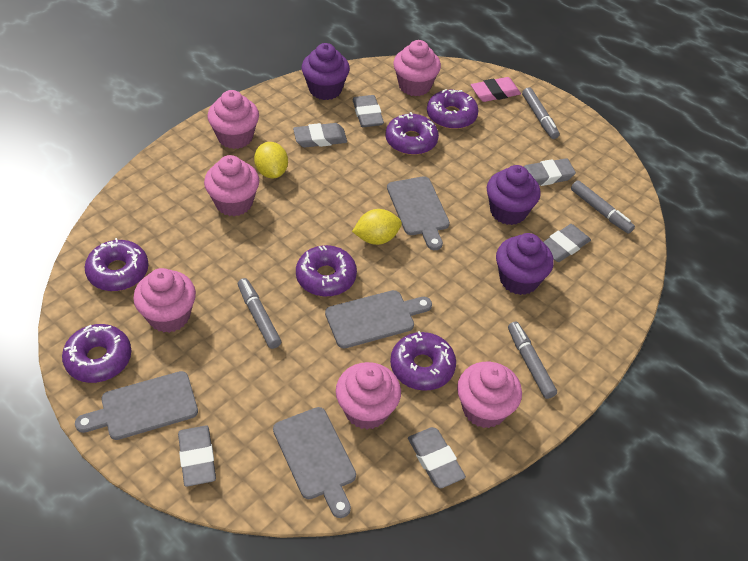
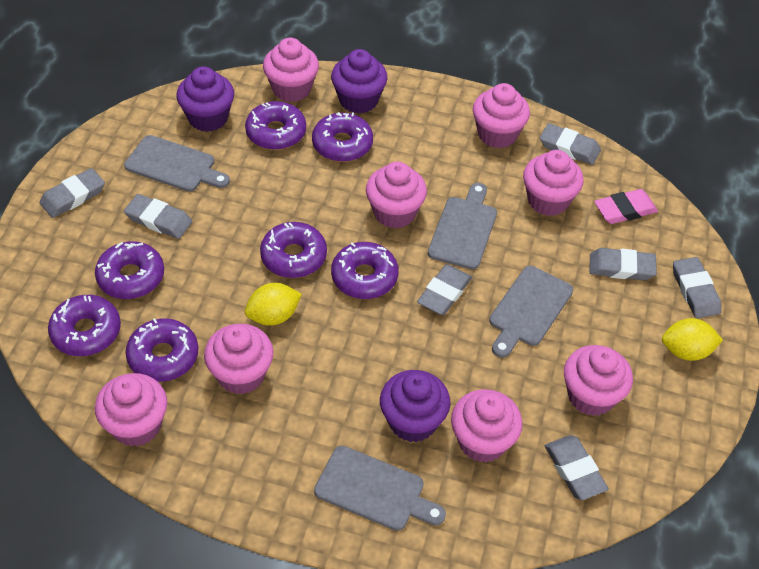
grey eraser: [178,426,216,487] [293,123,347,148] [352,95,384,127] [408,427,466,489] [524,158,576,186] [544,224,591,262] = 6 -> [40,168,105,218] [124,194,192,239] [417,264,472,315] [540,123,601,165] [545,435,609,500] [590,248,657,280] [673,257,721,318] = 7
grey marker: [238,278,281,349] [508,321,557,399] [522,87,560,139] [571,180,635,234] = 4 -> none = 0
pink cupcake: [133,268,196,333] [204,155,259,216] [207,90,259,149] [336,362,401,430] [393,40,441,96] [457,362,522,428] = 6 -> [95,373,167,447] [204,324,273,394] [263,38,319,102] [366,162,427,229] [451,389,523,463] [473,83,530,148] [523,150,584,216] [564,345,633,416] = 8
purple donut: [62,324,131,383] [84,238,149,291] [296,245,357,297] [386,112,439,155] [390,331,456,391] [427,89,479,129] = 6 -> [48,295,121,356] [95,241,164,299] [125,318,198,382] [245,101,306,150] [260,222,327,278] [312,112,373,162] [331,242,399,299] = 7

